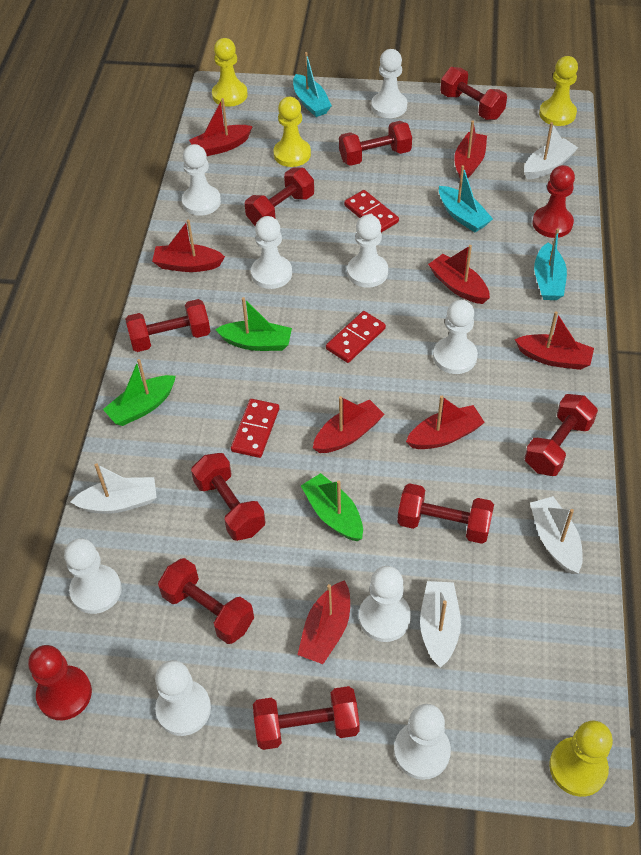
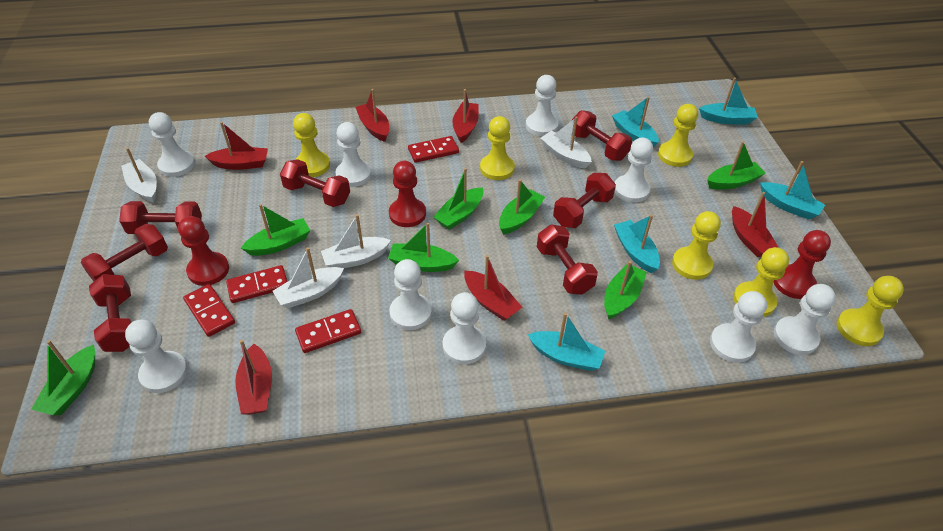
green boat: [103,359,176,426] [215,297,292,351] [301,473,363,541] = 3 -> [31,340,95,415] [241,204,311,256] [388,223,459,272] [433,168,483,230] [499,179,545,234] [604,261,647,319] [707,141,765,190] = 7
red boat: [152,219,225,272] [189,98,253,156] [298,580,350,664] [313,396,385,453] [406,396,485,449] [428,245,490,304] [454,121,487,178] [515,311,594,370] = 8 -> [205,122,268,170] [235,340,272,415] [355,89,389,142] [452,89,479,143] [464,255,522,321] [732,192,779,257] = 6
red domino: [231,399,279,458] [326,311,386,363] [344,190,399,232] = 3 -> [183,284,235,337] [226,265,287,303] [295,309,361,353] [408,136,459,163] = 4
red dumbbell: [125,299,211,352] [158,558,254,644] [191,453,265,541] [245,168,314,226] [253,686,360,750] [339,121,412,166] [397,483,494,544] [440,67,507,120] [524,394,598,476] = 9 -> [81,224,168,281] [89,274,132,352] [119,201,202,234] [280,159,350,207] [537,224,598,295] [553,173,616,228] [571,110,632,161] = 7
red pawn: [28,645,92,720] [533,165,575,238] = 2 -> [178,216,229,286] [389,161,426,227] [774,230,831,299] = 3
turquoise boat: [293,52,332,117] [439,165,493,232] [534,228,567,300] = 3 -> [528,313,605,371] [612,96,659,147] [614,215,660,273] [699,78,758,124] [760,161,825,219] = 5
yellow pawn: [212,38,248,107] [273,97,311,167] [539,56,578,126] [549,721,613,797] = 4 -> [293,113,330,177] [480,116,515,180] [658,104,698,167] [672,211,721,280] [733,247,789,317] [837,276,904,346] = 6

